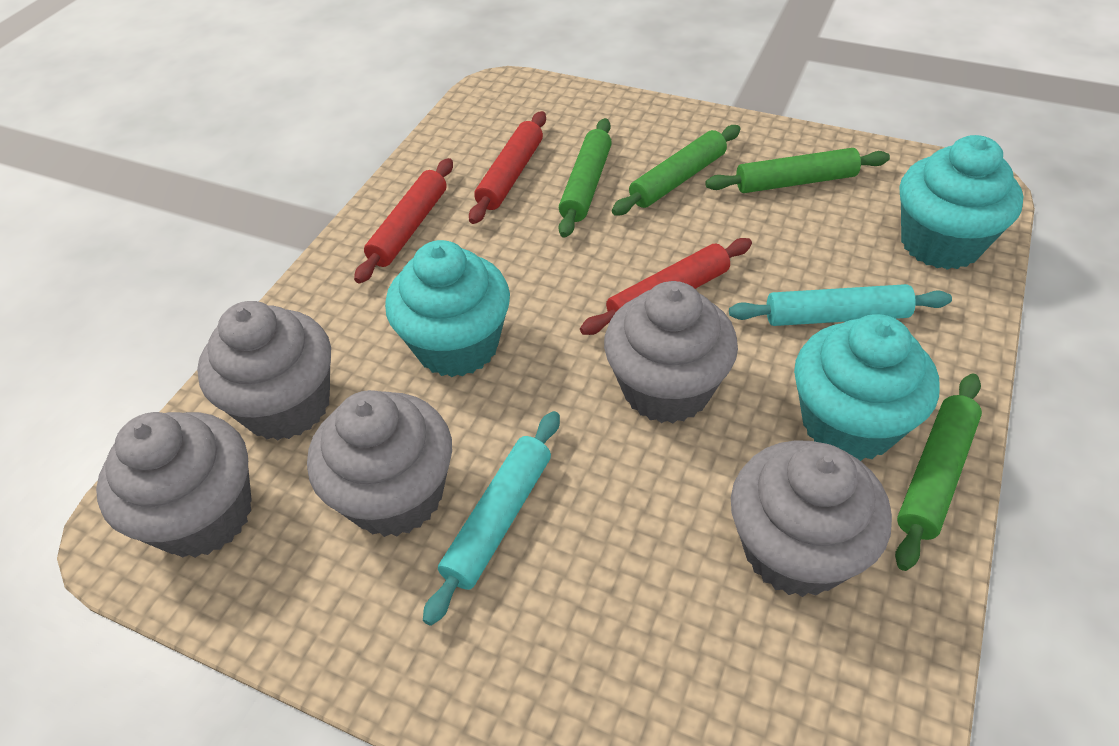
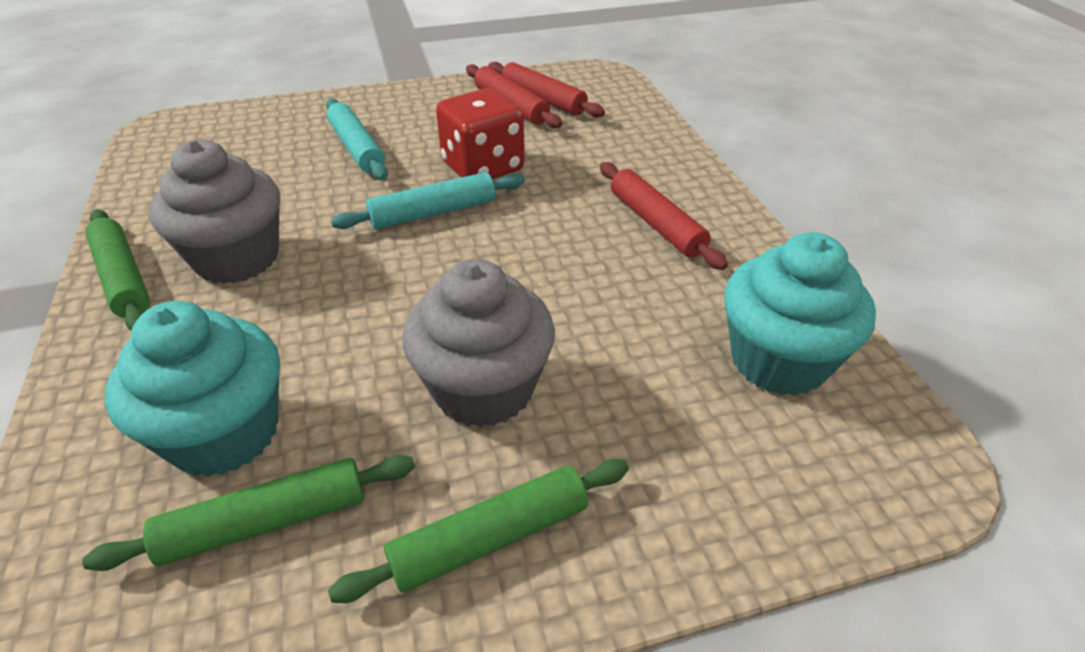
green rolling pin: [559,118,612,238] [612,125,741,216] [705,148,890,193] [895,374,982,571] = 4 -> [82,455,415,571] [85,209,150,330] [328,459,629,603] = 3
grey cupcake: [96,412,252,558] [197,301,331,440] [307,390,452,537] [604,281,738,423] [731,440,892,597] = 5 -> [150,140,280,284] [402,259,555,428] = 2
red dice: none = 0 -> [436,88,525,179] = 1
turquoise cupcake: [385,240,510,377] [794,314,939,461] [900,135,1024,270] = 3 -> [105,301,280,477] [724,232,876,396] = 2

